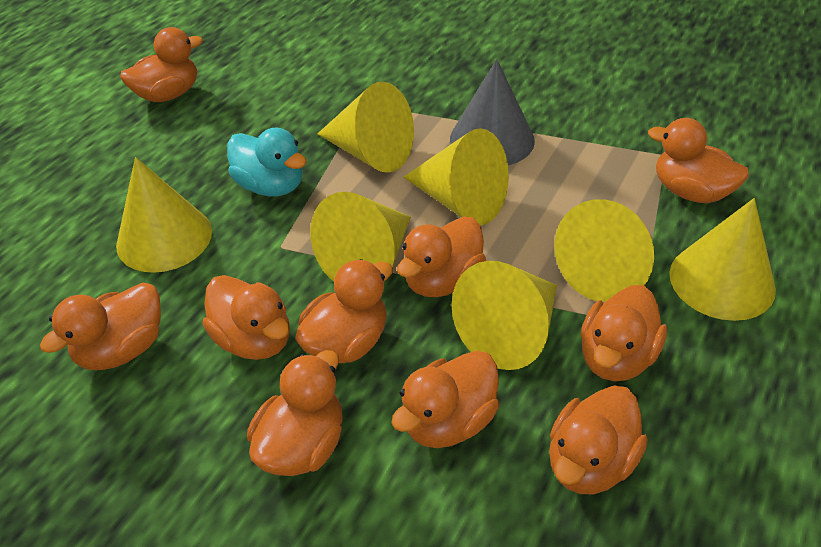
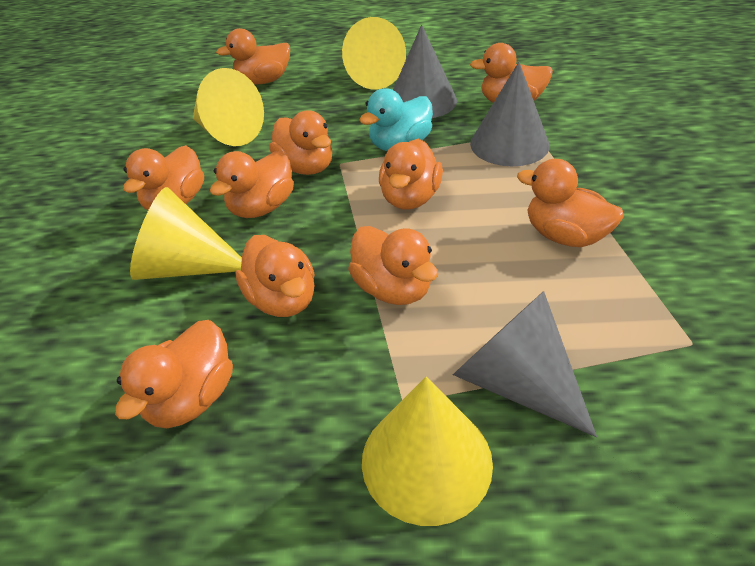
grey cone: [450,59,535,165] = 1 -> [393,25,457,118] [453,291,597,437] [470,62,550,166] = 3
yellow cone: [116,157,212,273] [310,192,411,281] [317,82,414,173] [403,128,509,226] [451,261,557,370] [554,199,654,302] [669,198,776,321] = 7 -> [130,187,242,280] [193,68,264,146] [342,17,406,89] [362,377,493,526] = 4

